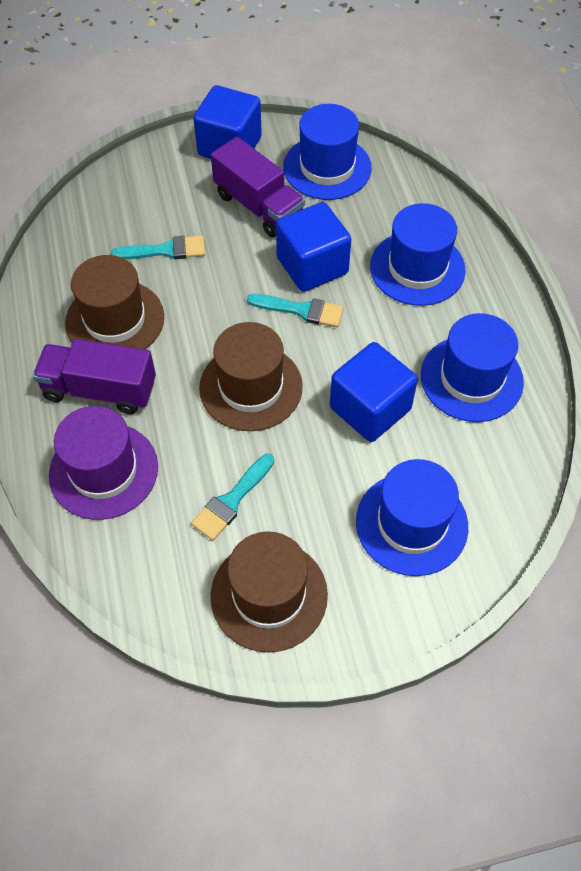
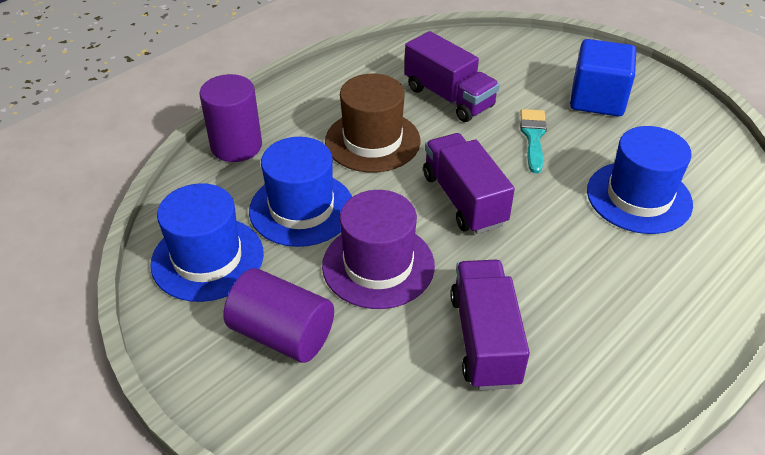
blue cube: [193,85,262,159] [276,202,351,292] [330,342,418,442] = 3 -> [570,39,636,116] = 1
blue hat: [283,104,372,200] [356,459,468,576] [370,203,466,306] [421,313,524,422] = 4 -> [150,183,264,302] [249,137,352,247] [587,126,693,234] = 3
brown hat: [65,255,164,349] [199,322,303,431] [210,531,328,652] = 3 -> [325,74,421,172] = 1
purple cylinder: none = 0 -> [199,74,262,162] [223,268,334,363] = 2
purple truck: [33,339,156,414] [211,137,305,238] = 2 -> [405,31,500,122] [423,133,515,234] [450,260,530,390] = 3
turquoise brush: [111,236,205,259] [191,454,274,541] [247,294,344,327] = 3 -> [520,109,547,173] = 1

